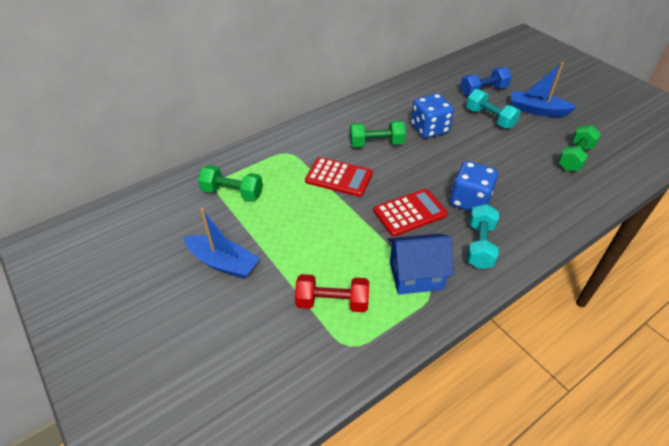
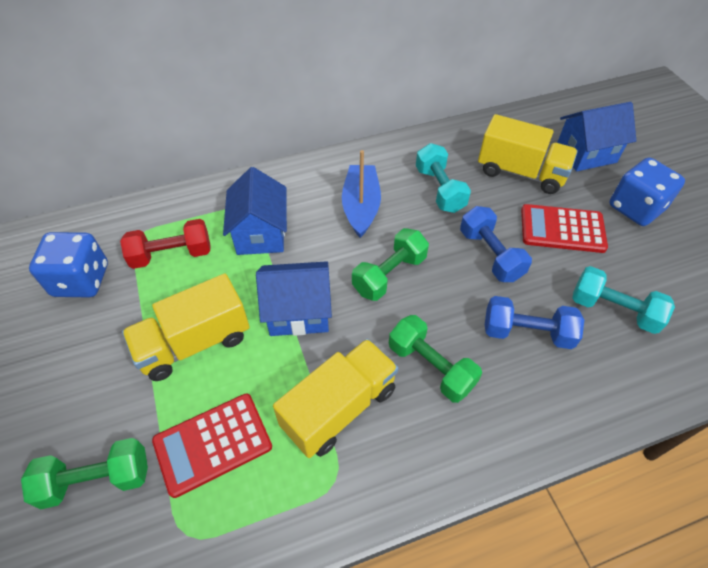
blue boat: [184,208,260,279] [511,62,577,117] = 2 -> [342,150,381,238] = 1
blue dumbbell: [460,67,512,96] = 1 -> [460,206,532,282] [485,296,584,349] = 2
blue house: [388,233,454,295] = 1 -> [223,167,287,255] [256,261,332,336] [557,102,636,171] = 3
yellow truck: none = 0 -> [122,274,250,381] [273,339,398,458] [478,114,578,194] = 3

